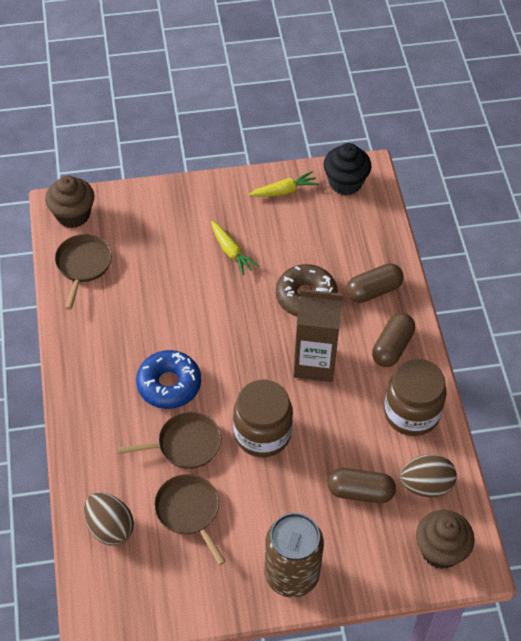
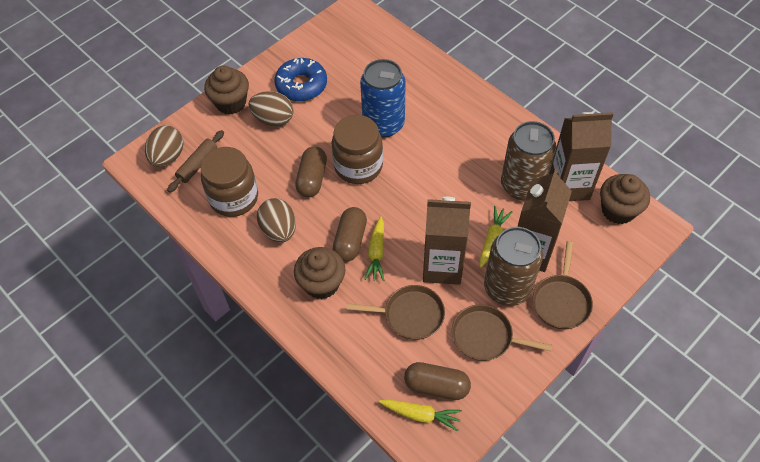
black cupcake: [324,143,371,195] = 1 -> none = 0
blue can: none = 0 -> [360,59,406,138] = 1
brown can: [265,513,324,598] = 1 -> [484,227,543,306] [501,121,556,200] = 2
brown carton: [293,288,343,382] = 1 -> [423,197,471,285] [517,168,572,272] [549,112,614,201] = 3
brown cupcake: [45,175,95,228] [416,510,475,569] = 2 -> [204,66,249,114] [294,247,346,299] [600,174,650,224] = 3
brown donut: [276,264,338,316] = 1 -> none = 0
brown egg: [84,493,134,546] [399,454,457,497] = 2 -> [145,126,183,167] [248,91,294,127] [257,198,296,243] = 3
brown rolling pin: none = 0 -> [167,130,224,192] = 1
yellow carrot: [211,221,259,275] [249,171,319,197] = 2 -> [364,216,384,281] [379,399,462,431] [480,206,513,268] = 3

